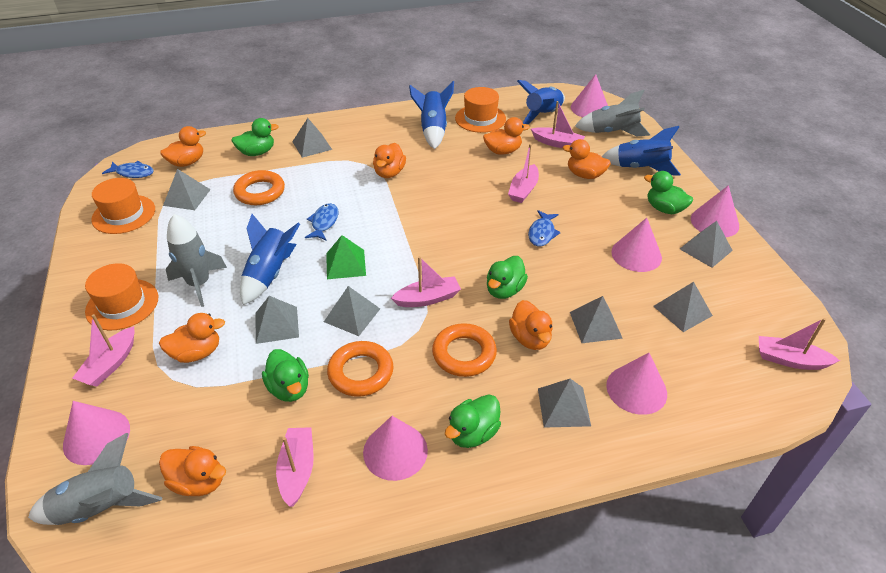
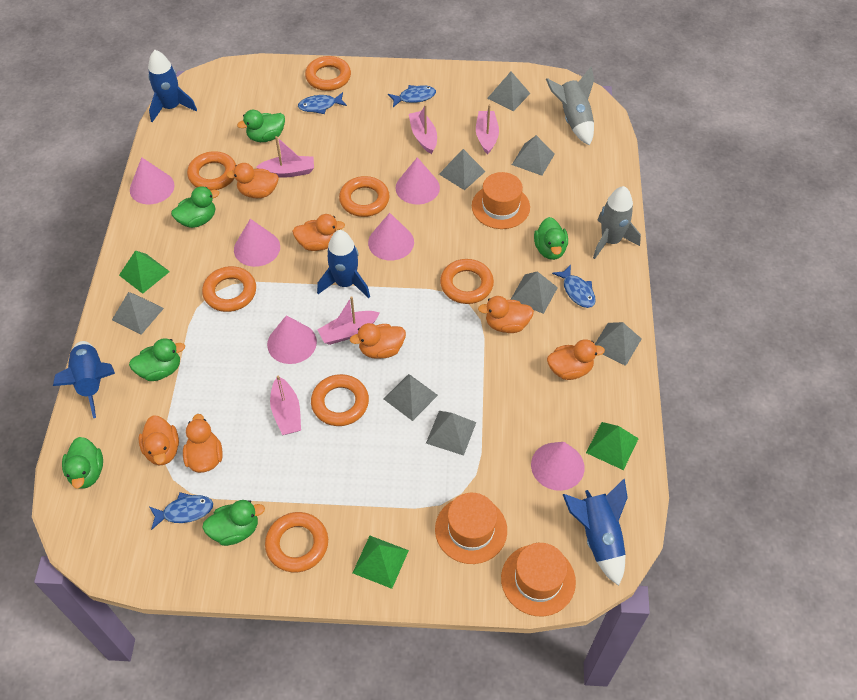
blue fish: [102,161,154,178] [305,203,338,241] [528,210,561,247] = 3 -> [150,492,213,530] [298,92,347,114] [388,85,436,107] [552,265,596,308] = 4
green duck: [231,118,279,156] [262,349,309,402] [445,394,501,448] [487,256,528,299] [644,171,693,214] = 5 -> [62,437,103,489] [129,338,185,381] [171,187,220,228] [202,500,265,546] [237,110,285,142] [534,217,568,260] = 6
green pyramid: [326,235,366,279] = 1 -> [119,251,170,294] [353,536,409,589] [586,422,639,470] = 3
grey rocket: [28,433,162,525] [166,214,227,307] [575,90,650,136] = 3 -> [546,67,594,145] [593,186,641,259] = 2
orange ring: [233,170,285,205] [327,341,393,397] [432,323,497,377] = 3 -> [187,151,236,191] [202,266,256,312] [265,512,328,572] [305,56,351,91] [311,374,369,426] [339,176,390,217] [440,259,494,304] = 7
pink boat: [73,314,134,387] [276,427,314,507] [391,256,461,307] [508,144,539,203] [531,101,585,148] [759,318,840,370] = 6 -> [256,136,314,178] [270,376,301,435] [317,296,380,345] [409,105,437,154] [476,104,499,155] = 5

